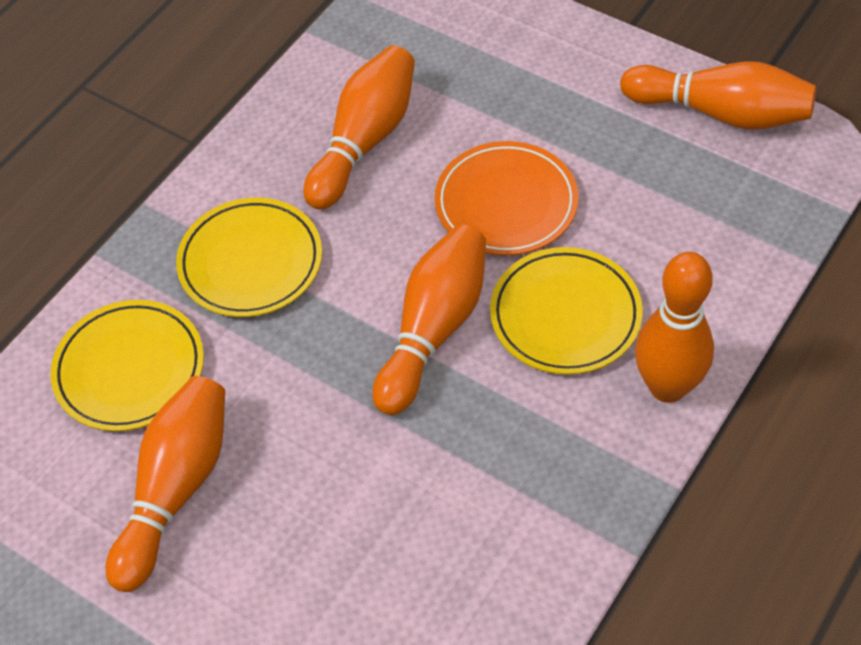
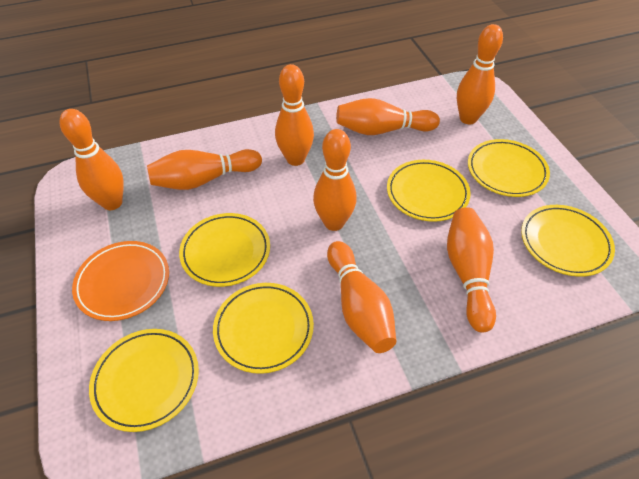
orange bowling pin: [106,376,225,592] [304,45,415,210] [372,224,486,415] [620,61,816,130] [635,252,714,403] = 5 -> [59,109,124,210] [147,149,262,190] [275,64,314,166] [313,129,357,231] [327,241,396,353] [336,98,440,135] [447,207,496,333] [457,24,503,124] = 8
yellow plate: [50,300,204,431] [176,198,322,317] [490,247,643,375] = 3 -> [89,329,199,432] [179,213,270,287] [213,283,314,374] [387,160,471,222] [468,139,550,197] [521,205,615,277] = 6

